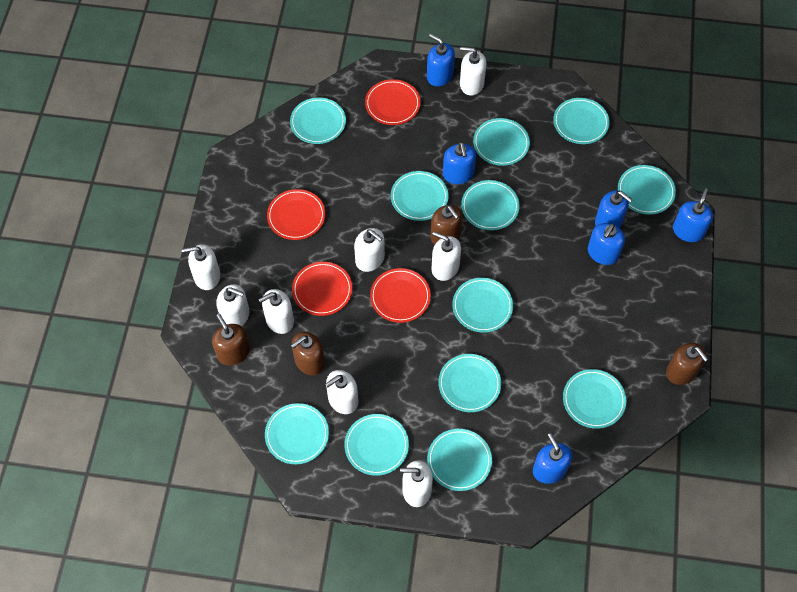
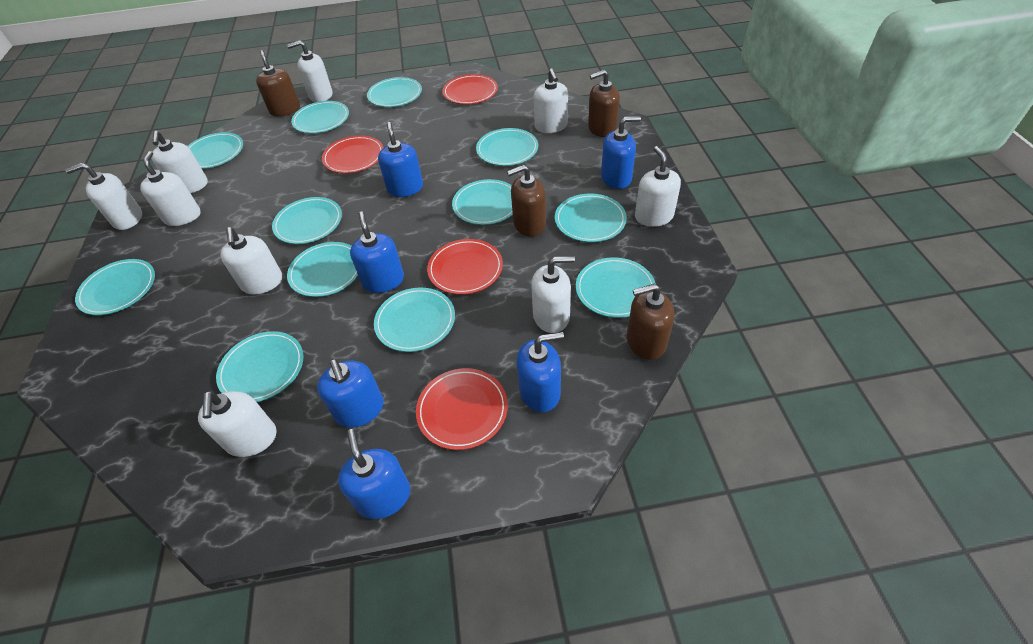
white soap dispenser: [182,244,220,290] [216,284,249,326] [258,289,294,334] [325,370,358,414] [354,228,385,272] [400,460,433,507] [432,232,461,281] [460,47,487,96] = 8 -> [65,163,142,230] [140,151,200,226] [151,131,208,193] [198,391,276,457] [220,227,282,295] [287,40,332,102] [531,256,575,333] [534,68,568,133] [635,146,681,227] = 9

